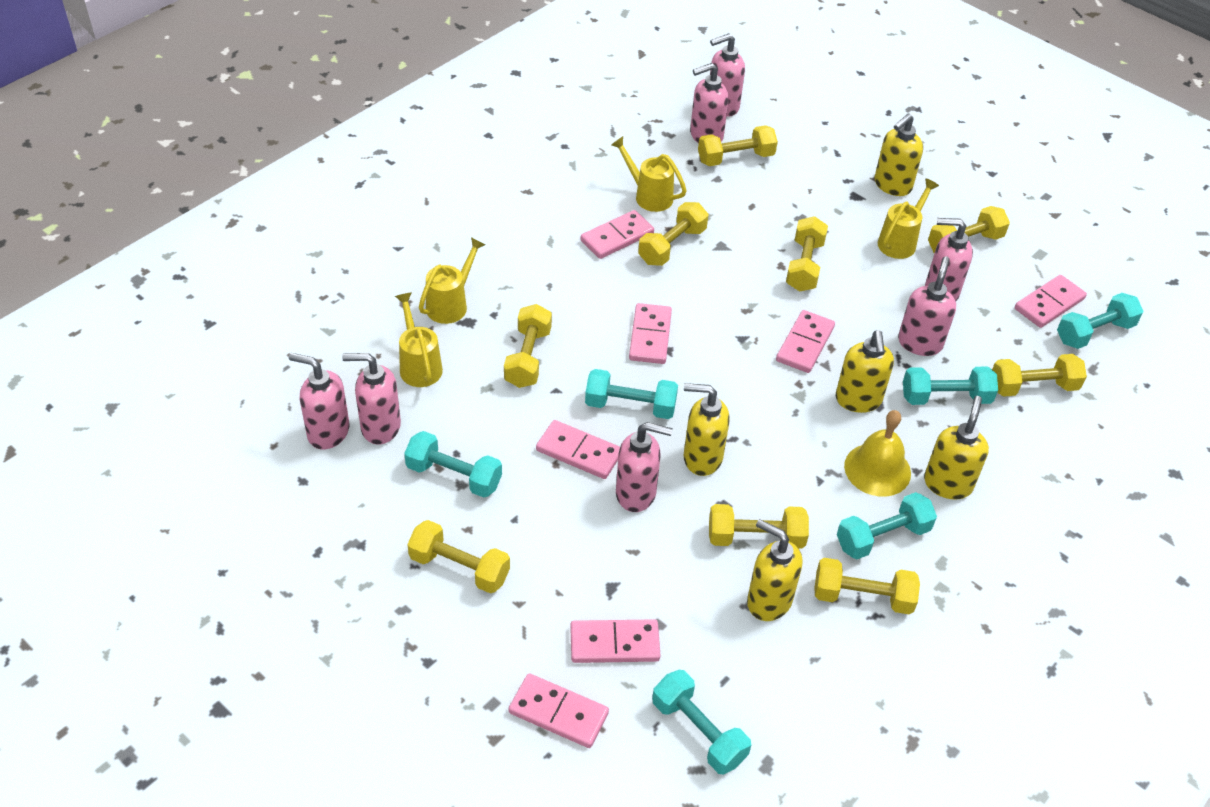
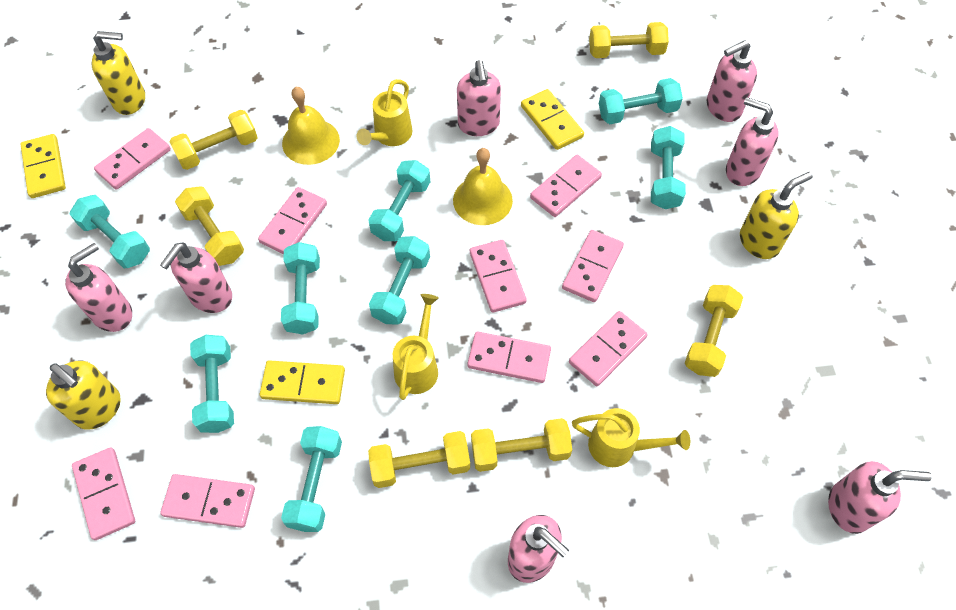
pink domino: [509,673,609,748] [536,420,620,479] [570,619,661,663] [581,210,654,259] [629,303,672,364] [776,310,835,373] [1015,275,1087,328] = 7 -> [72,448,135,540] [94,128,171,190] [160,474,255,528] [258,187,327,254] [467,332,551,383] [470,240,527,313] [530,155,602,217] [562,230,624,302] [569,311,647,386] = 9
turquoise dumbbell: [404,431,502,498] [585,369,678,419] [652,670,751,775] [837,492,937,559] [903,367,998,405] [1057,293,1143,349] = 6 -> [70,195,150,268] [190,335,234,433] [281,242,320,335] [281,426,342,532] [368,160,430,241] [369,236,430,325] [599,78,683,124] [651,126,686,209] = 8
yellow bell: [844,410,911,497] = 1 -> [282,87,340,165] [453,148,513,225] = 2
yellow domino: none = 0 -> [20,134,66,198] [260,360,345,404] [521,89,584,150] = 3
yellow dumbbell: [407,520,510,593] [504,304,552,388] [638,202,708,266] [698,125,778,166] [709,504,809,549] [786,216,828,292] [814,558,920,614] [928,206,1010,253] [992,354,1087,397] = 9 -> [169,110,258,170] [175,186,244,266] [368,431,470,488] [471,418,572,472] [589,22,669,58] [685,285,743,377] = 6
yellow soap dispenser: [684,383,730,476] [747,519,802,621] [836,331,894,413] [875,113,923,196] [924,396,989,500] = 5 -> [46,361,121,429] [91,31,145,115] [740,172,813,259] = 3
yellow watering can: [395,292,443,387] [419,237,485,324] [611,136,687,212] [878,178,939,259] = 4 -> [356,79,412,146] [393,294,439,400] [572,408,690,467] = 3

